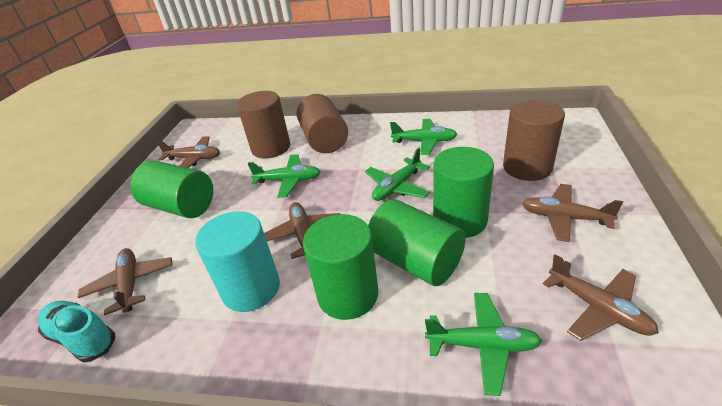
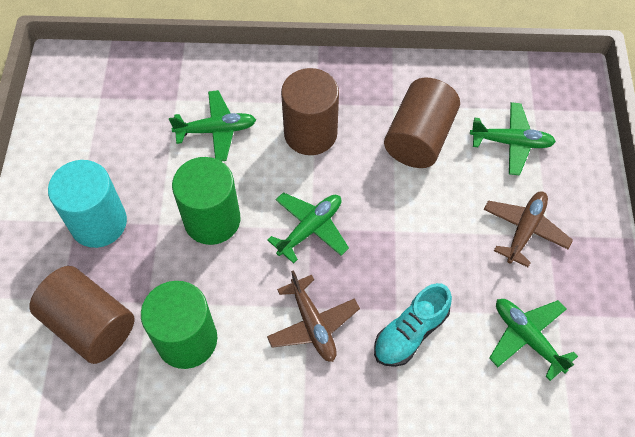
brown plane: [78,248,173,315] [156,136,220,168] [264,202,340,259] [522,184,623,242] [543,254,659,341] = 5 -> [267,270,360,362] [484,191,573,267] = 2
green cylinder: [130,160,213,218] [303,214,378,320] [368,199,466,286] [433,147,494,238] = 4 -> [141,281,217,369] [172,157,240,245] = 2

